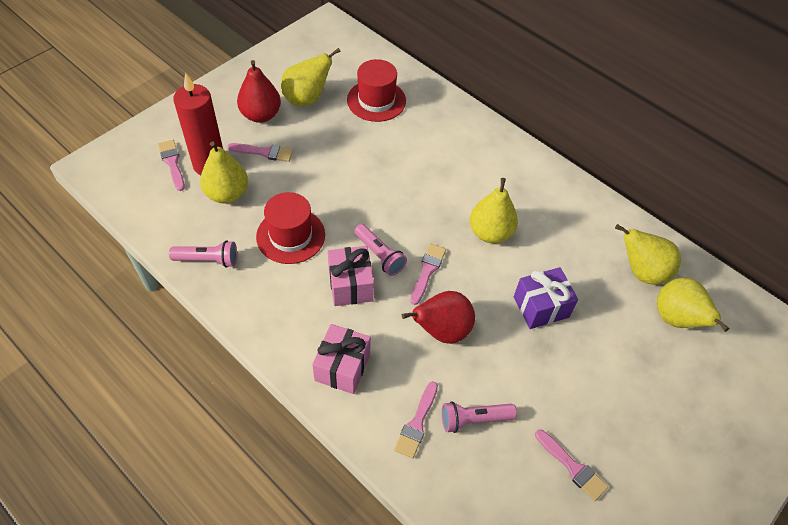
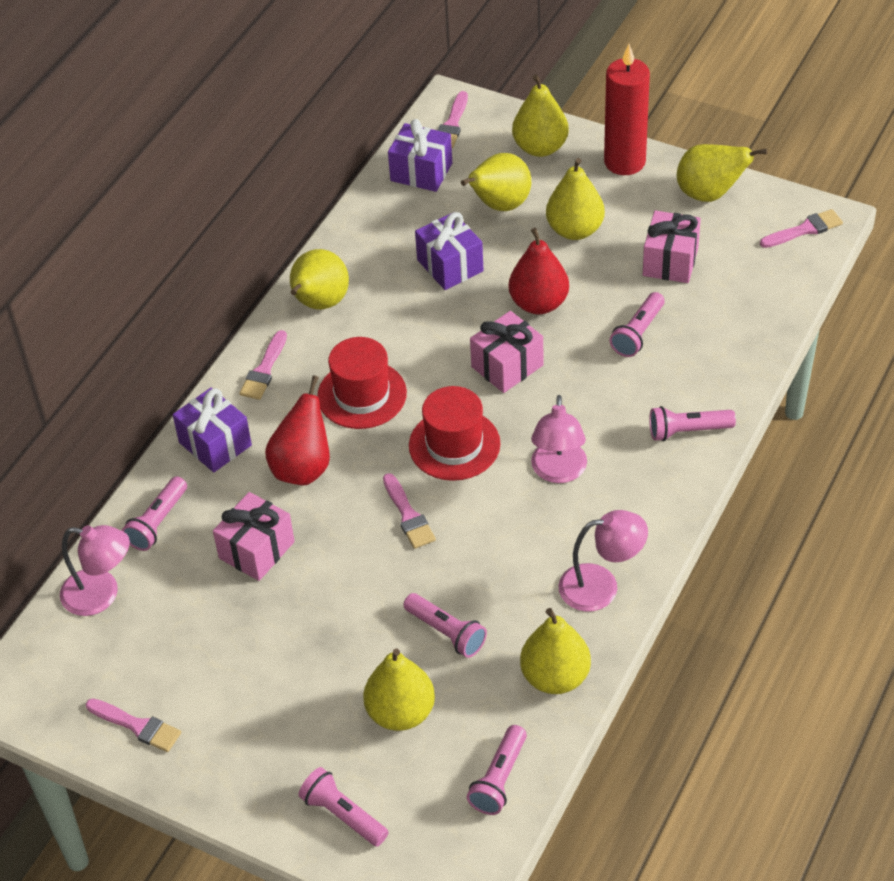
pink flashlight: [169,240,237,268] [354,224,407,276] [442,401,517,433] = 3 -> [122,476,187,551] [299,767,388,847] [403,593,487,658] [467,725,527,815] [610,292,665,357] [649,406,736,441] = 6
pink gift: [312,324,371,394] [328,246,374,306] = 2 -> [213,492,295,581] [470,311,544,393] [643,211,701,283] = 3
pink lamp: none = 0 -> [60,525,130,616] [531,395,587,483] [559,510,648,612] = 3
purple gift: [514,267,578,329] = 1 -> [173,388,252,472] [388,119,452,192] [415,212,484,290] = 3
yellow pear: [200,141,248,204] [281,48,341,106] [470,178,518,243] [615,224,681,285] [657,278,729,332] = 5 -> [290,249,349,309] [363,649,435,731] [461,153,531,211] [512,74,569,157] [520,608,591,694] [546,158,605,240] [677,144,768,202] = 7

